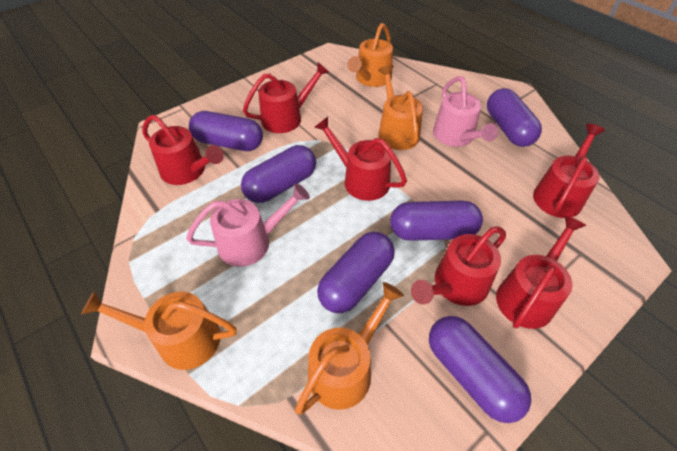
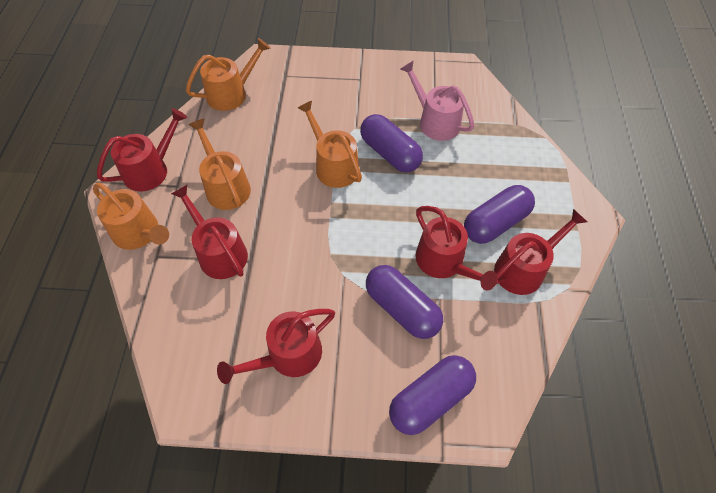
pink watering can: [186,183,310,267] [433,76,498,147] = 2 -> [400,60,474,141] = 1
purple capsule: [189,111,263,151] [241,145,316,203] [317,232,395,313] [390,201,483,241] [429,316,531,423] [487,88,542,147] = 6 -> [360,114,423,173] [366,265,443,339] [389,355,476,435] [464,185,535,244] = 4
red watering can: [142,115,224,185] [243,62,329,133] [315,117,407,201] [411,226,506,306] [496,215,586,329] [533,124,605,218] = 6 -> [97,108,187,191] [171,185,248,279] [217,309,335,384] [416,206,497,291] [494,209,587,295] = 5

